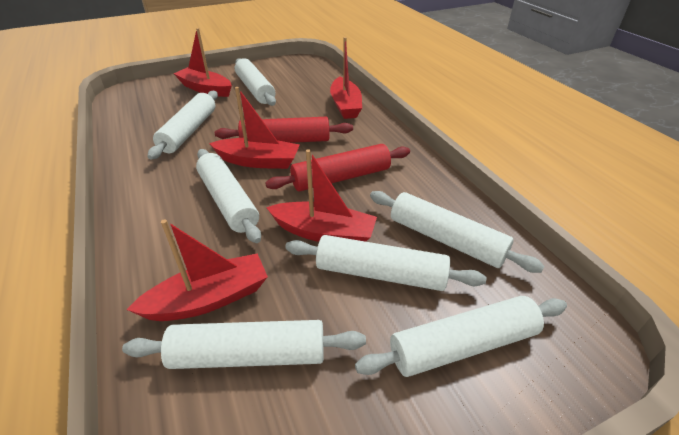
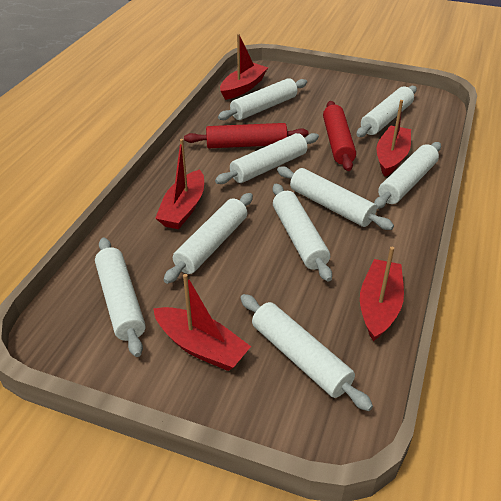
white rolling pin: [122,320,366,369] [147,91,218,160] [196,149,261,243] [235,58,276,106] [285,235,486,291] [355,296,567,377] [370,191,545,273] = 7 -> [95,238,146,357] [164,193,253,284] [215,133,319,184] [218,78,307,120] [240,294,373,411] [273,183,332,282] [277,166,394,230] [356,86,417,137] [374,142,441,209] = 9

